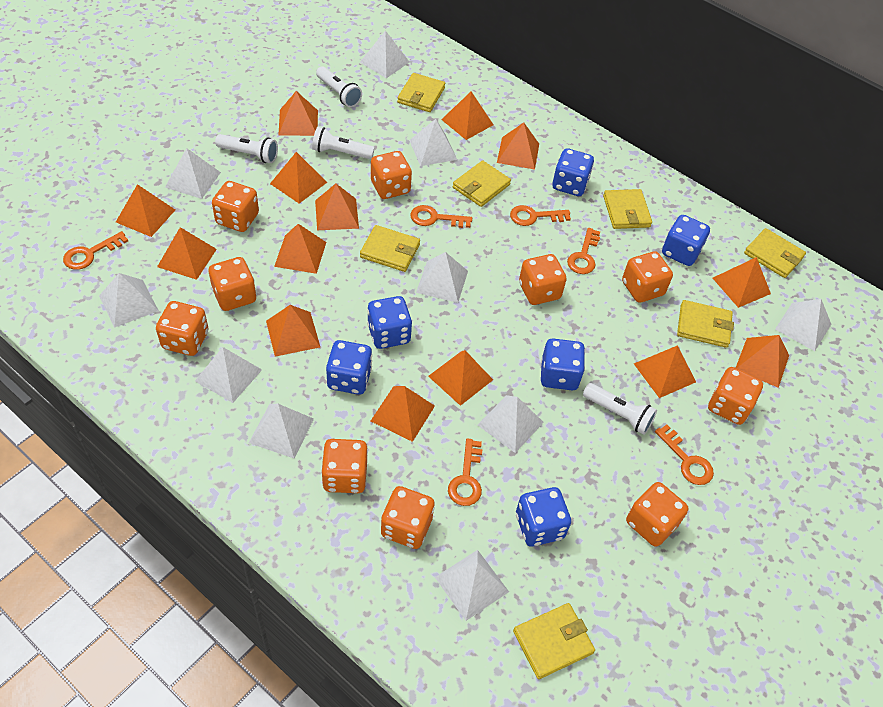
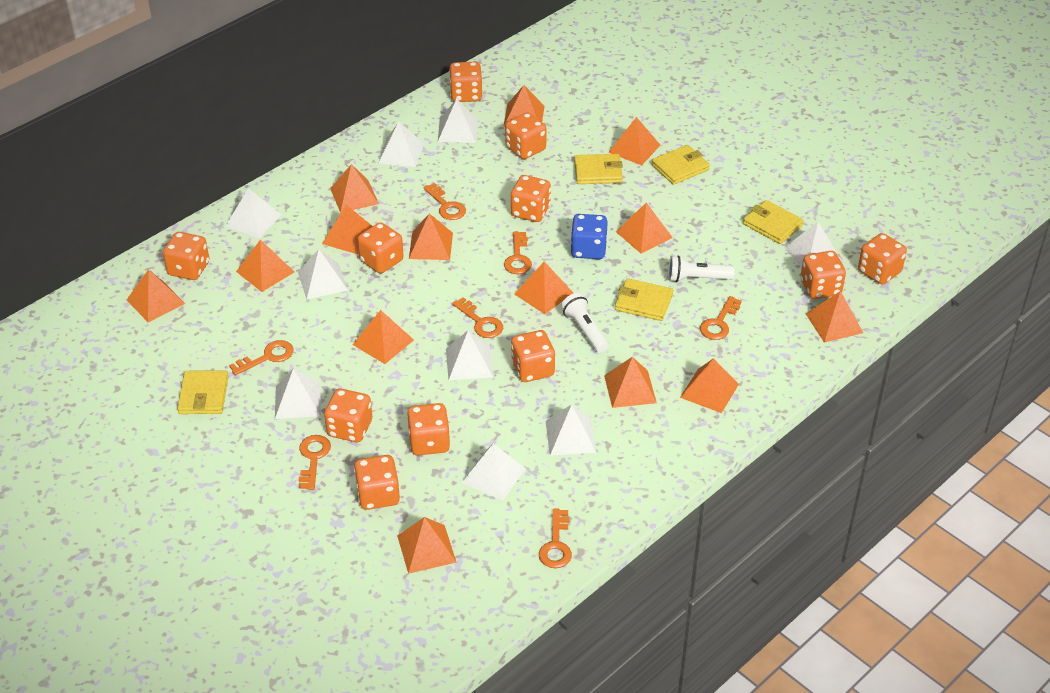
blue dice: [326,340,372,395] [367,296,412,349] [516,487,571,547] [541,338,585,390] [552,148,594,196] [662,215,710,266] = 6 -> [570,214,608,259] = 1
orange dice: [156,301,209,356] [209,257,256,311] [212,181,259,232] [321,439,368,493] [371,151,412,199] [381,486,435,549] [519,254,567,305] [622,251,673,303] [626,482,688,547] [708,367,763,425] = 10 -> [163,232,209,280] [324,389,372,442] [354,455,400,510] [357,222,404,273] [407,403,450,455] [449,62,483,102] [505,113,547,159] [511,175,551,222] [511,330,555,382] [800,251,846,299] [858,233,907,285] = 11
orange key: [63,231,128,270] [410,205,472,228] [448,438,482,506] [510,205,571,226] [567,228,600,274] [655,425,714,485] = 6 -> [229,340,294,375] [299,435,331,490] [423,183,466,220] [452,297,503,338] [504,231,532,274] [539,509,572,568] [700,296,742,340] = 7
white flashlight: [215,134,278,163] [312,127,375,159] [316,66,362,107] [583,383,657,435] = 4 -> [561,293,609,353] [668,255,735,282] = 2
white pyramid: [99,273,159,328] [165,148,221,199] [195,347,262,403] [249,404,314,458] [360,30,409,78] [409,119,457,166] [416,252,468,303] [435,550,509,621] [478,395,544,453] [775,299,831,351] = 10 -> [226,188,281,238] [275,369,321,419] [298,249,348,299] [378,122,424,167] [438,99,478,143] [446,331,493,380] [462,444,526,500] [546,404,596,456] [784,222,841,267] = 9
yellow wallet: [360,225,420,272] [397,73,445,112] [453,161,511,207] [513,603,595,679] [603,189,652,229] [677,300,734,348] [744,228,806,278] = 7 -> [177,370,229,414] [574,154,623,184] [615,278,673,321] [652,145,710,185] [743,200,804,244] = 5

